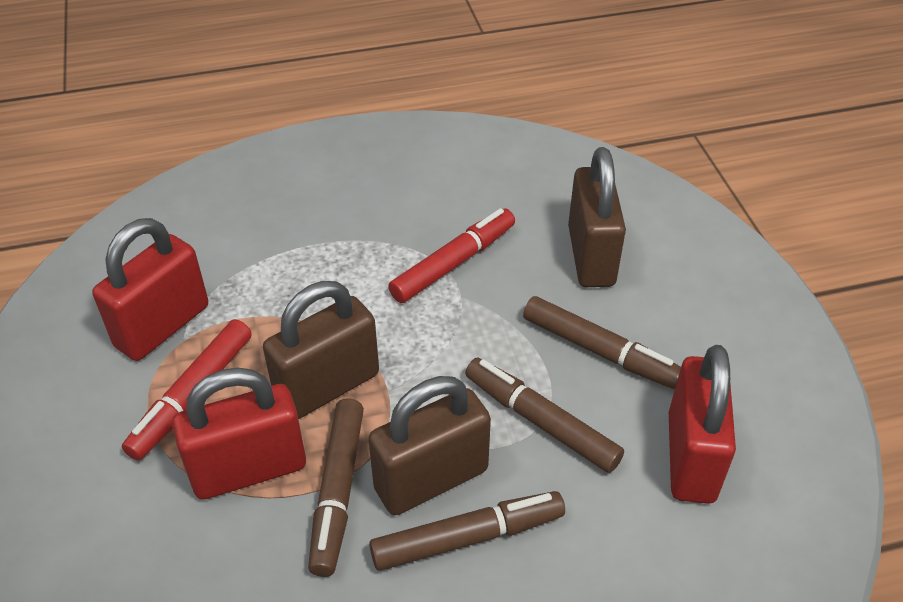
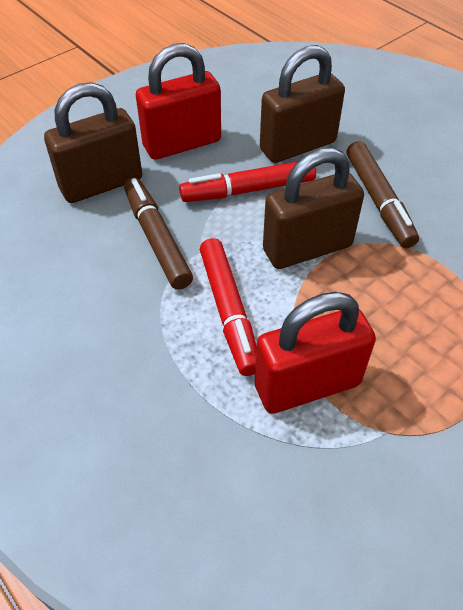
brown marker: [308,398,364,577] [369,491,565,571] [465,358,624,473] [523,296,681,389] = 4 -> [124,178,193,290] [347,141,419,248] = 2
red padlock: [92,218,208,361] [172,367,306,500] [669,345,736,504] = 3 -> [136,43,221,160] [255,292,376,414] = 2

